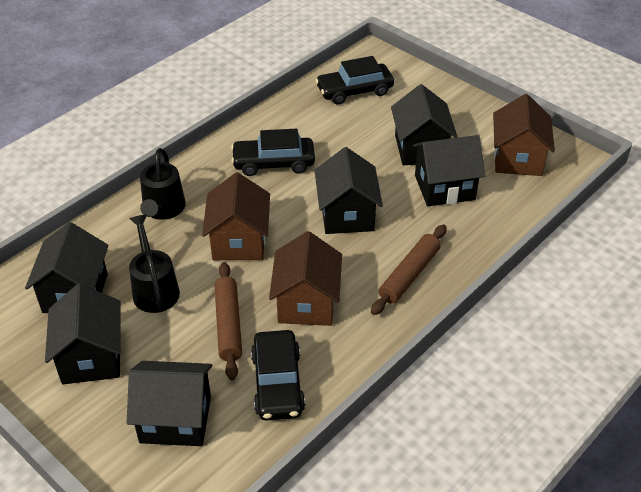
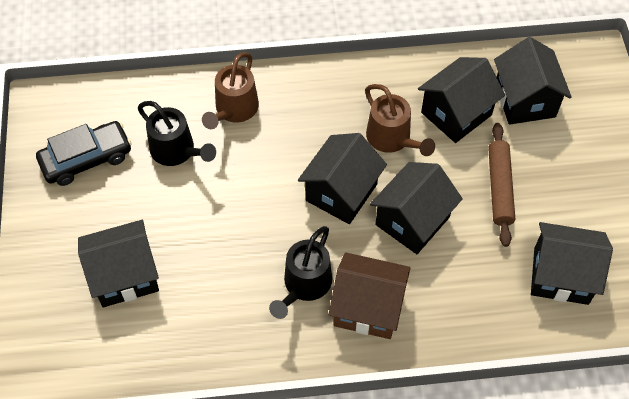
black car: [231,129,315,176] [251,330,305,421] [316,56,394,105] = 3 -> [36,121,132,186] = 1
brown house: [202,172,270,260] [269,231,342,326] [493,94,555,176] = 3 -> [329,252,410,339] = 1
brown rolling pin: [215,262,242,380] [371,224,447,315] = 2 -> [488,123,515,247] = 1
brown watering can: none = 0 -> [202,52,259,129] [365,84,435,156] = 2

